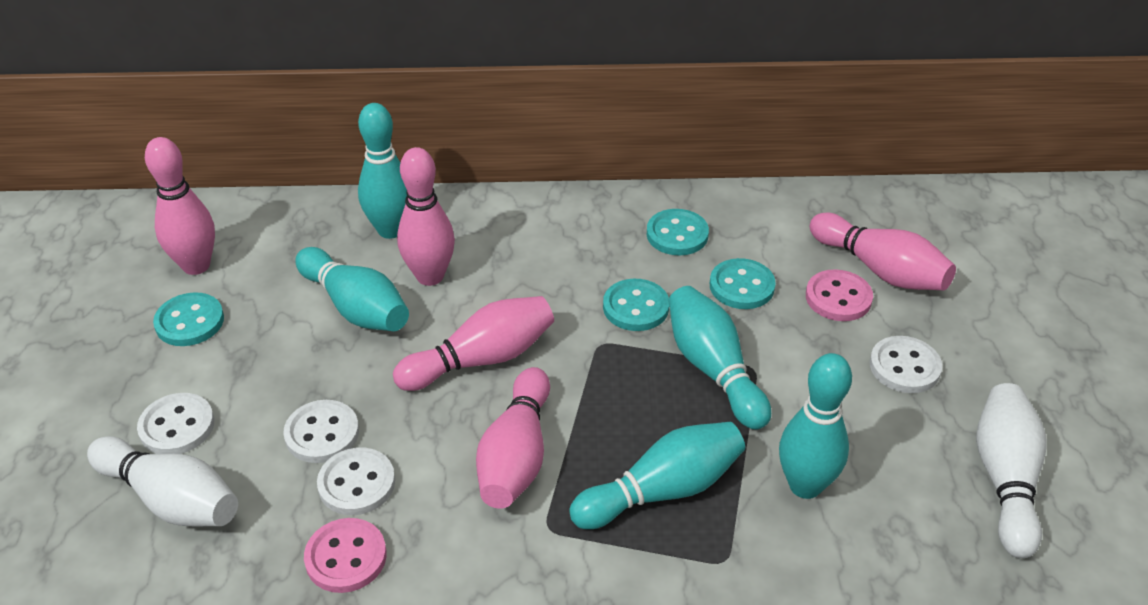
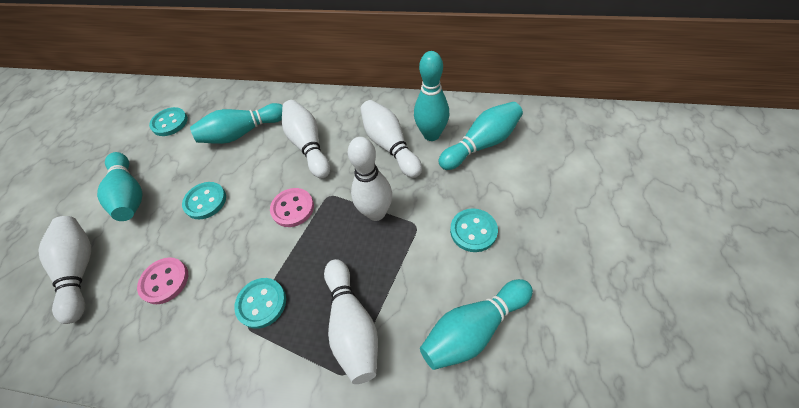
pink bowling pin: [145,137,215,275] [393,296,554,391] [397,147,455,286] [476,367,550,509] [810,212,956,290] = 5 -> none = 0
white bowling pin: [87,436,238,527] [976,383,1046,558] = 2 -> [38,216,91,324] [282,100,330,178] [324,259,378,384] [348,137,392,221] [360,100,422,178] = 5
white button: [137,393,214,454] [283,400,359,463] [317,448,395,515] [869,336,942,393] = 4 -> none = 0

